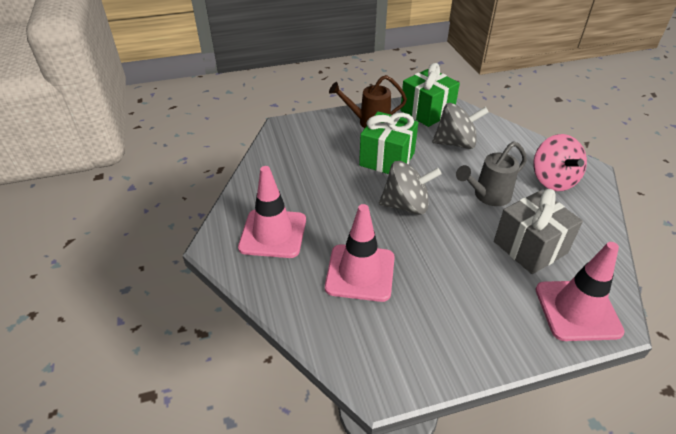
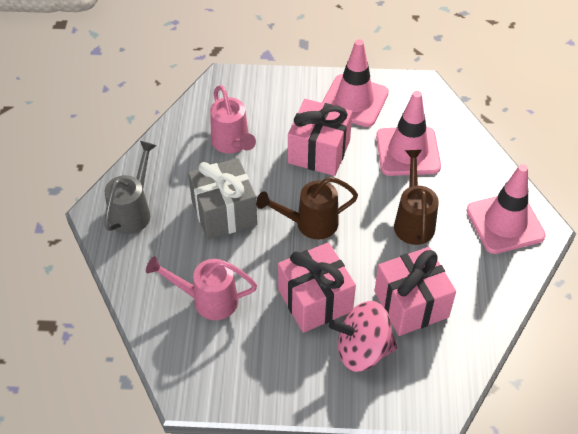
brown watering can: [329,75,407,128] = 1 -> [256,177,358,240] [394,150,439,245] = 2
green gift: [359,112,418,174] [400,63,460,127] = 2 -> none = 0
grey spinning top: [379,161,441,215] [432,103,489,149] = 2 -> none = 0
pink gift: none = 0 -> [278,242,356,333] [288,99,352,176] [375,247,456,336] = 3
pink watering can: none = 0 -> [146,256,257,320] [210,85,256,154] = 2

